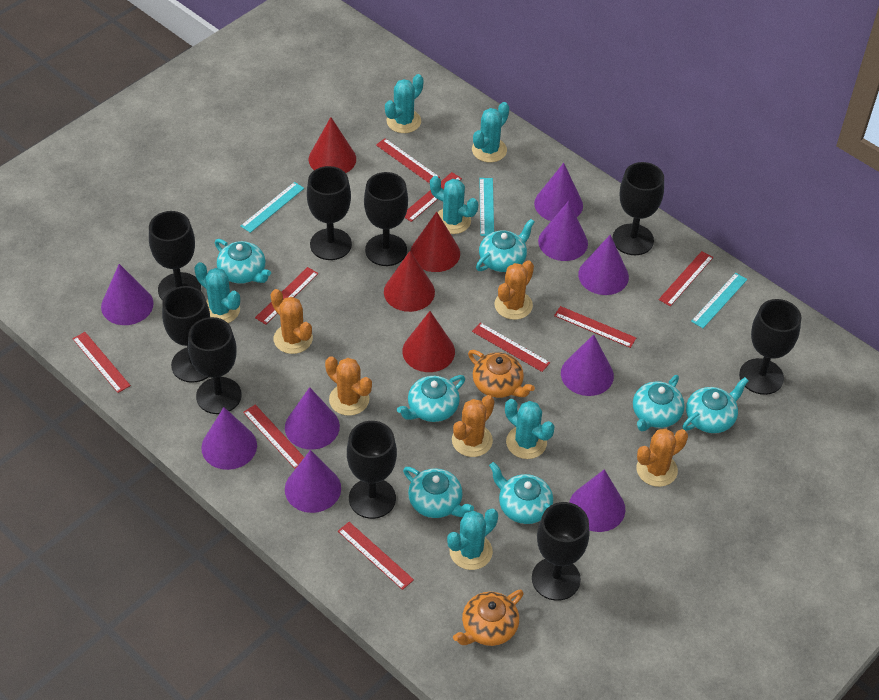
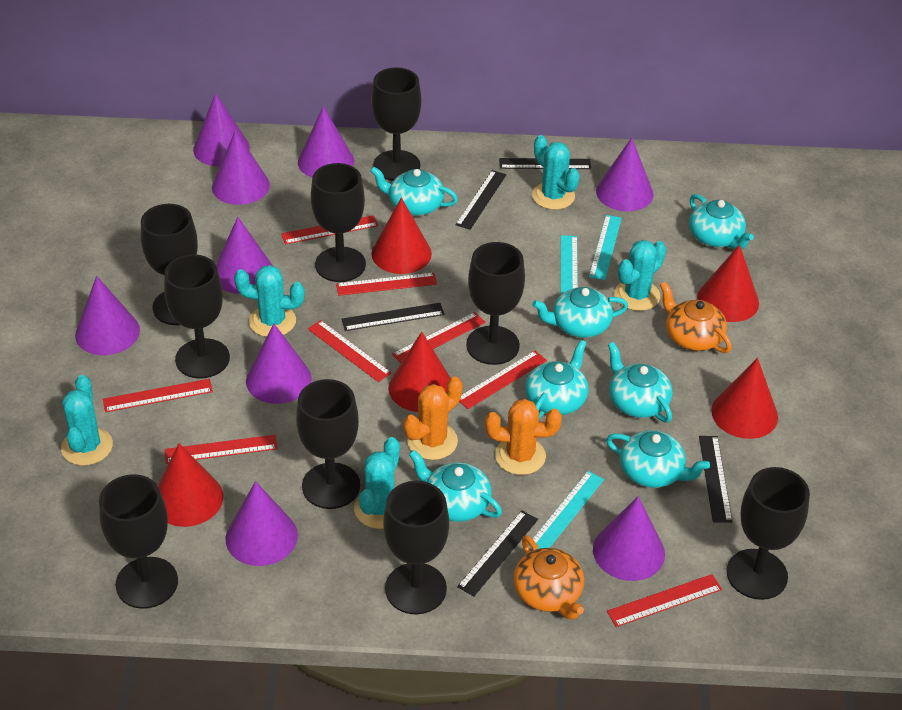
black ruler: none = 0 -> [341,303,444,331] [456,170,506,230] [457,511,538,597] [499,158,591,169] [699,436,732,523] = 5
orange cactus: [271,289,313,354] [325,356,372,416] [452,395,494,457] [494,260,534,320] [637,429,688,487] = 5 -> [404,376,462,460] [485,399,562,475] = 2
red cone: [309,117,356,173] [384,251,435,312] [402,311,455,372] [410,212,460,272] = 4 -> [158,443,223,527] [371,198,432,274] [388,332,451,412] [697,245,759,322] [711,358,778,439] = 5
red ruler: [72,332,131,393] [243,405,304,469] [255,267,318,325] [338,522,414,590] [376,138,440,184] [405,172,462,222] [472,322,550,372] [554,306,636,348] [659,251,713,306] = 9 -> [103,379,213,412] [165,435,277,464] [281,215,378,244] [308,320,391,382] [336,273,437,296] [392,312,485,363] [459,351,547,409] [607,574,722,627] = 8
turquoise cactus: [194,262,240,323] [385,74,424,133] [430,176,478,234] [447,509,498,570] [472,102,509,162] [505,399,555,459] = 6 -> [61,375,113,466] [234,265,305,337] [354,437,400,529] [532,135,580,210] [614,240,666,311] = 5

